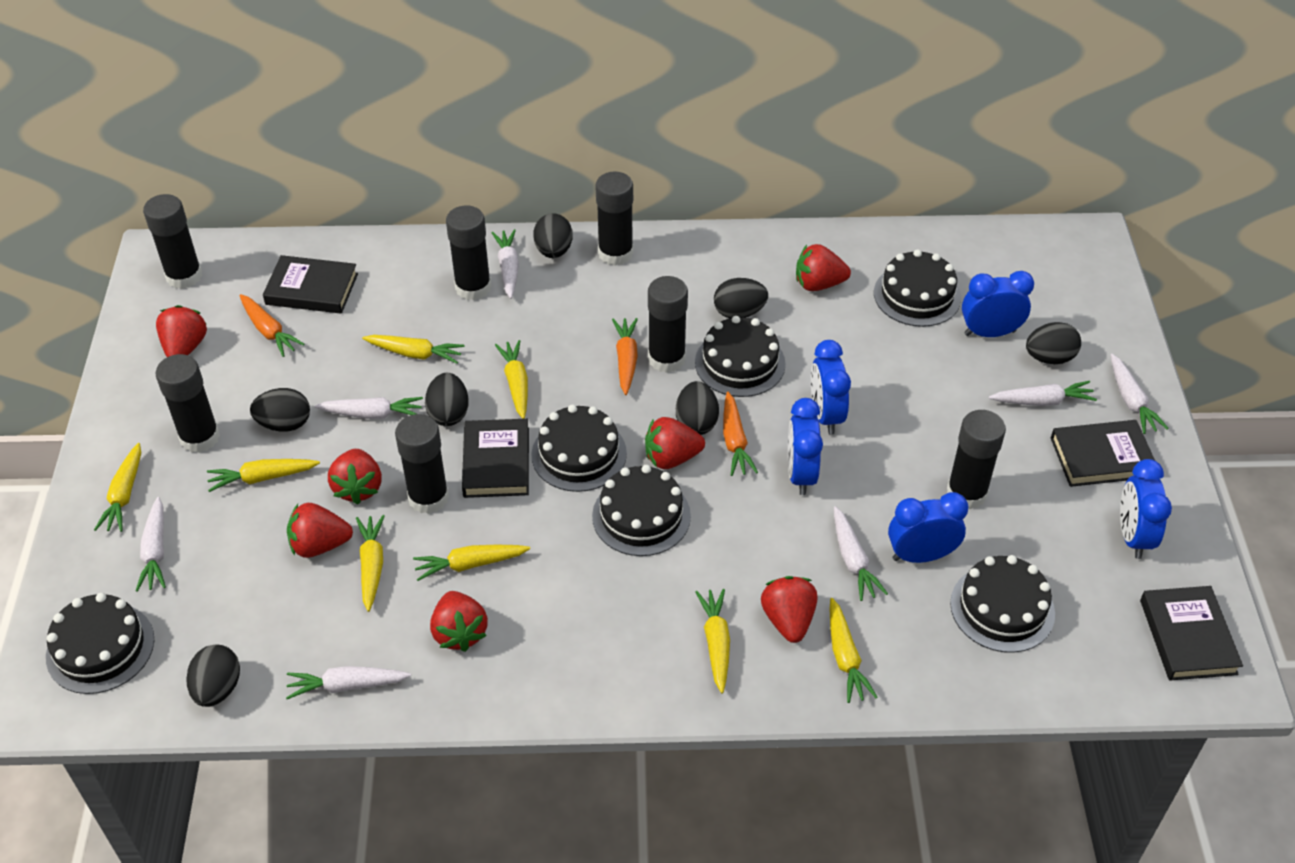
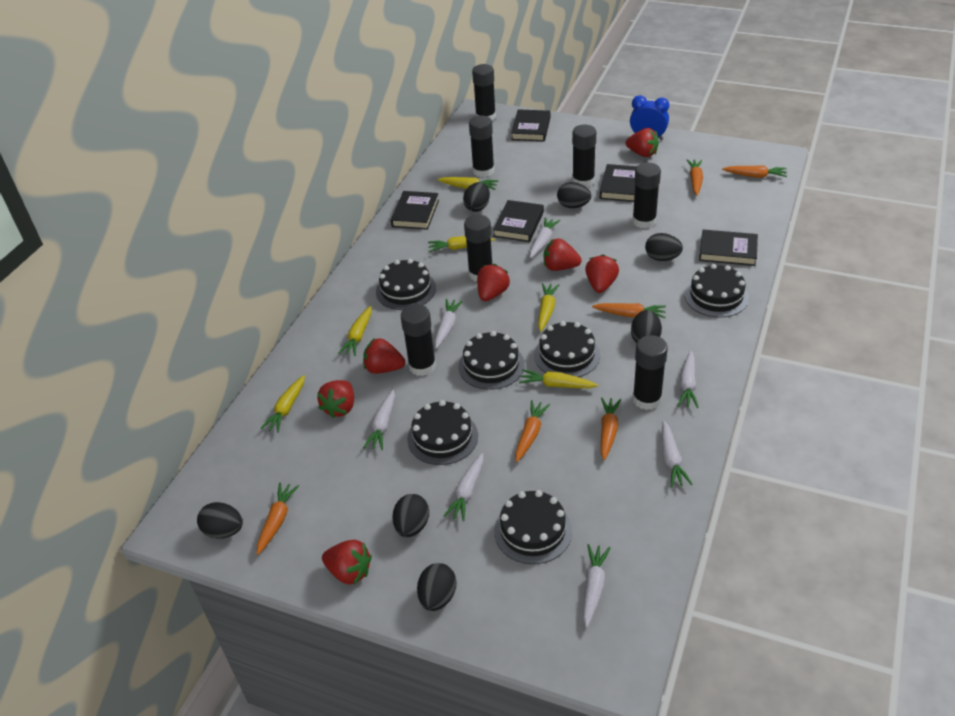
black book: [263,255,358,314] [462,419,529,498] [1051,420,1155,487] [1140,586,1243,680] = 4 -> [391,191,439,230] [493,200,544,242] [511,109,551,141] [600,164,637,202] [699,230,758,266] = 5
blue clock: [788,398,823,495] [811,340,851,434] [888,492,969,563] [962,271,1034,337] [1120,459,1172,559] = 5 -> [630,95,669,140] = 1
orange carrot: [240,294,305,357] [612,318,638,395] [723,392,758,476] = 3 -> [257,482,299,555] [515,400,550,462] [592,303,666,318] [601,397,621,460] [687,159,703,196] [722,165,787,178] = 6
yellow carrot: [94,443,141,532] [207,459,320,492] [356,515,385,612] [362,335,464,364] [413,545,530,581] [495,340,528,419] [695,589,730,694] [830,598,878,703] = 8 -> [261,375,305,433] [338,306,372,356] [428,236,495,252] [437,177,498,190] [519,369,598,388] [538,283,559,332] = 6

